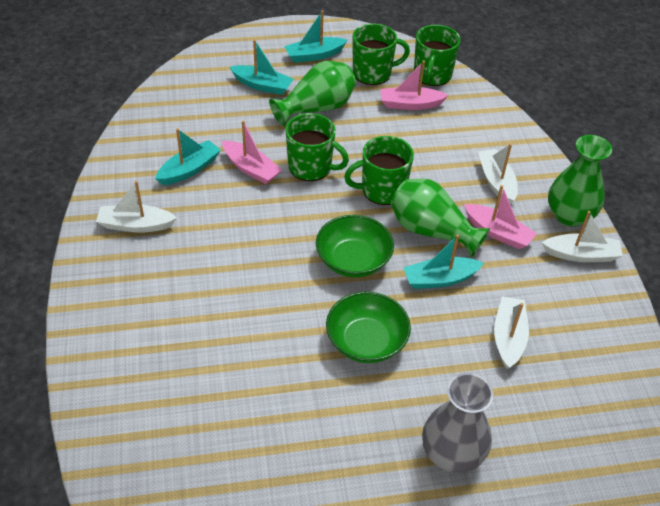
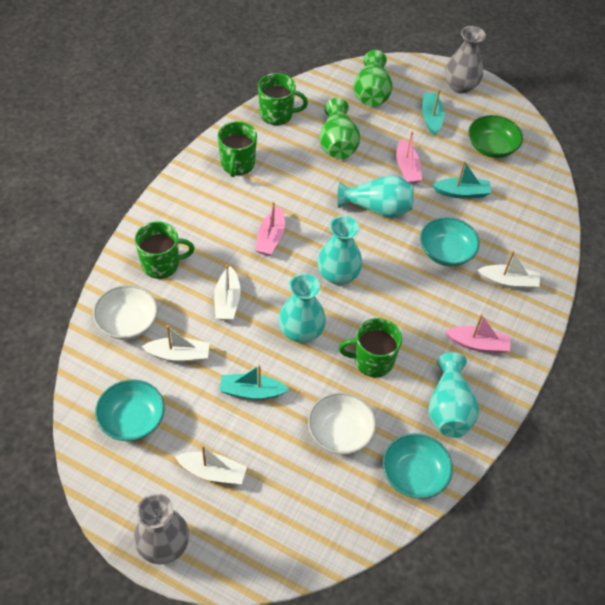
green bowl: [316,215,394,278] [326,292,411,363] = 2 -> [469,115,523,158] = 1
green vase: [269,61,356,127] [390,179,490,258] [548,135,612,227] = 3 -> [319,98,360,159] [353,50,393,107] = 2
grey vase: [422,373,494,473] = 1 -> [134,493,189,564] [445,26,486,93] = 2
turquoise boat: [155,128,221,185] [230,39,294,95] [284,10,347,63] [403,234,484,289] = 4 -> [220,364,289,399] [422,89,444,136] [433,161,491,198] = 3
turquoise bowl: none = 0 -> [95,379,165,441] [383,433,453,499] [420,217,480,266] = 3
turquoise vase: none = 0 -> [279,274,326,343] [317,216,362,285] [337,175,414,218] [428,352,479,438] = 4
white bowl: none = 0 -> [93,285,158,340] [308,392,376,454] = 2

